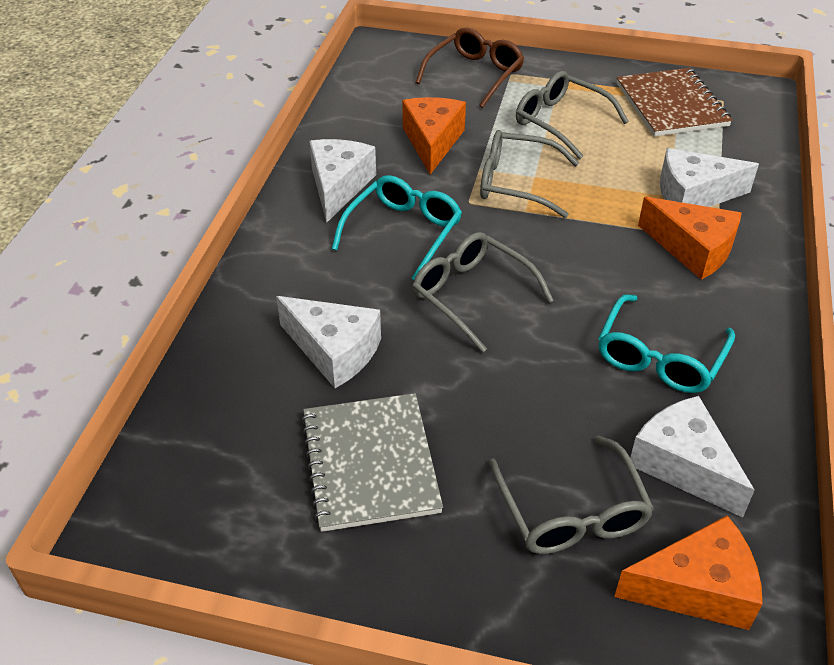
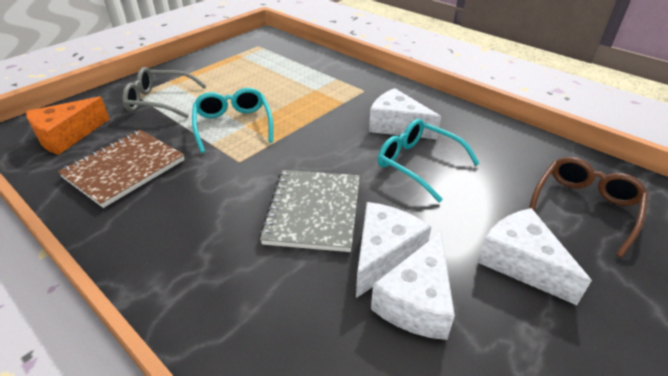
grey glasses: [412,232,554,353] [480,130,579,218] [489,435,654,554] [516,71,629,159] = 4 -> [122,67,206,118] = 1
orange cheese: [402,97,466,175] [614,515,763,630] [638,197,742,280] = 3 -> [26,97,110,155] = 1

